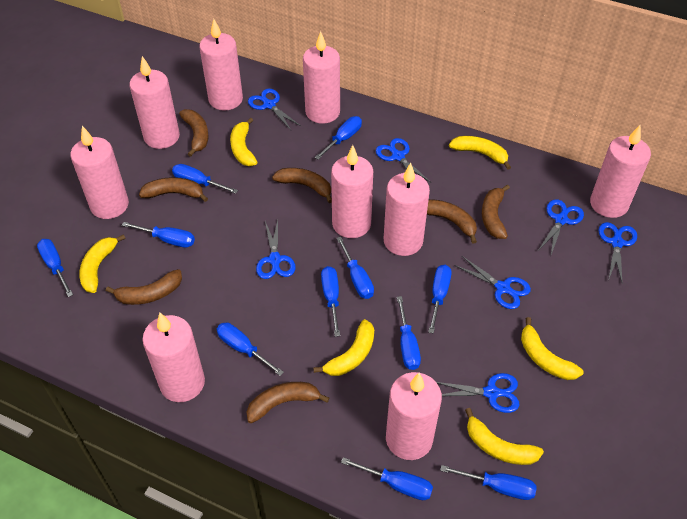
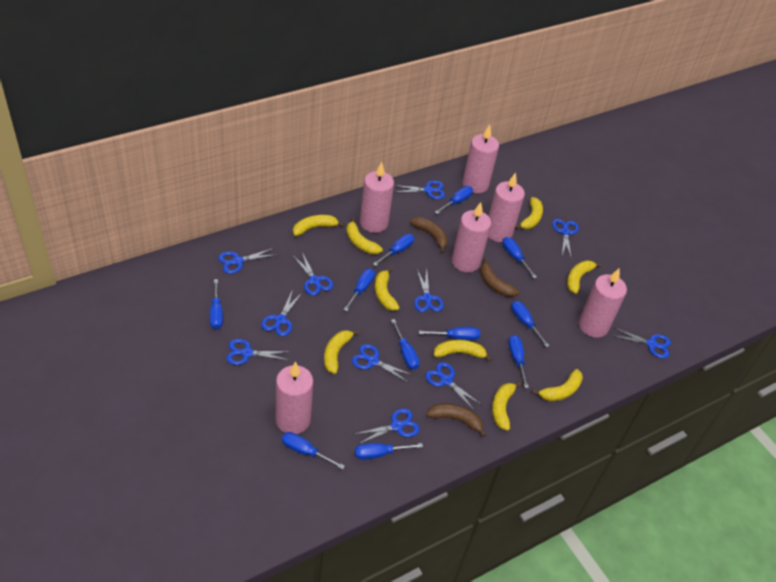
blue scissors: [248,89,301,130] [256,220,295,279] [376,138,430,182] [436,373,519,413] [454,256,531,309] [538,199,584,255] [598,222,637,282] = 7 -> [218,248,277,274] [226,339,290,365] [261,290,302,336] [293,252,333,296] [352,344,414,383] [355,409,420,444] [394,181,445,199] [414,269,444,312] [425,362,482,410] [552,219,579,259] [612,328,671,358] = 11
brown banana: [106,269,182,305] [139,177,208,202] [179,109,208,157] [247,382,329,423] [272,168,332,203] [427,199,477,244] [482,184,510,239] = 7 -> [410,217,448,253] [427,403,486,437] [480,257,519,297] = 3
pink candle: [70,126,129,219] [129,56,180,149] [142,313,205,402] [199,19,243,111] [303,31,340,124] [331,145,373,238] [384,163,430,256] [386,372,442,460] [590,125,651,218] = 9 -> [275,361,313,434] [360,162,394,233] [452,202,491,272] [462,125,499,193] [488,172,525,242] [579,269,627,338] = 6
yellow banana: [79,235,125,293] [230,118,257,166] [313,319,374,376] [449,136,511,170] [465,408,544,465] [521,317,584,380] = 6 -> [293,215,344,236] [324,330,360,374] [346,217,383,254] [375,267,400,311] [434,339,492,362] [492,381,522,431] [515,197,543,229] [532,369,583,401] [567,260,602,294] = 9

